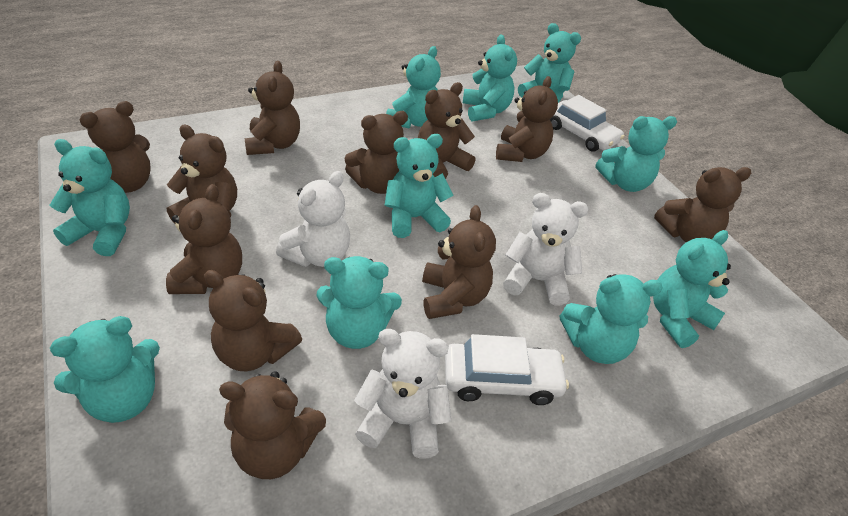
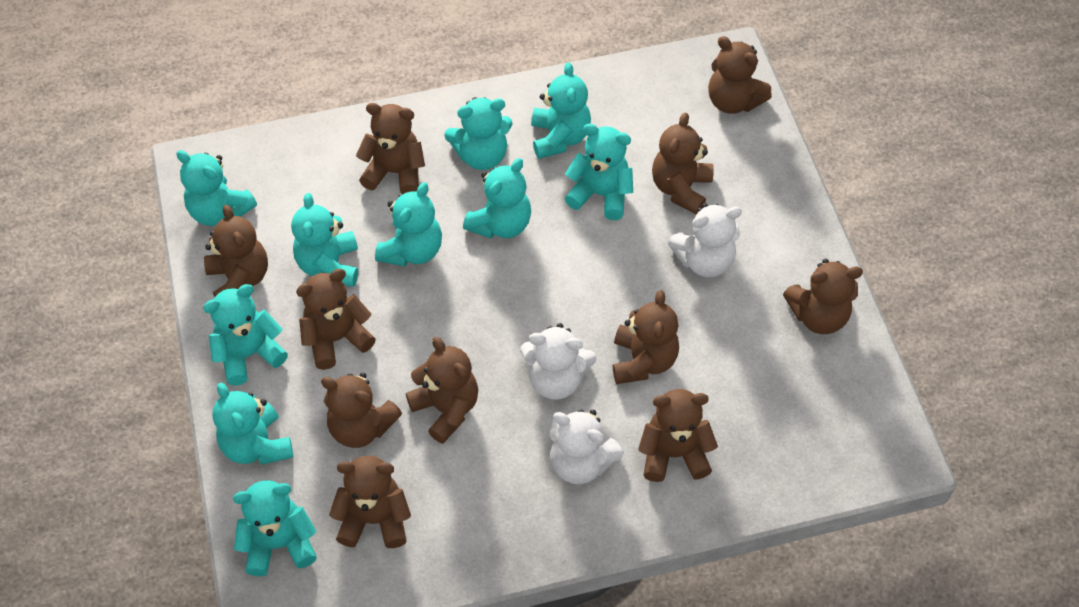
white car: [445,334,569,405] [550,95,625,152] = 2 -> none = 0

